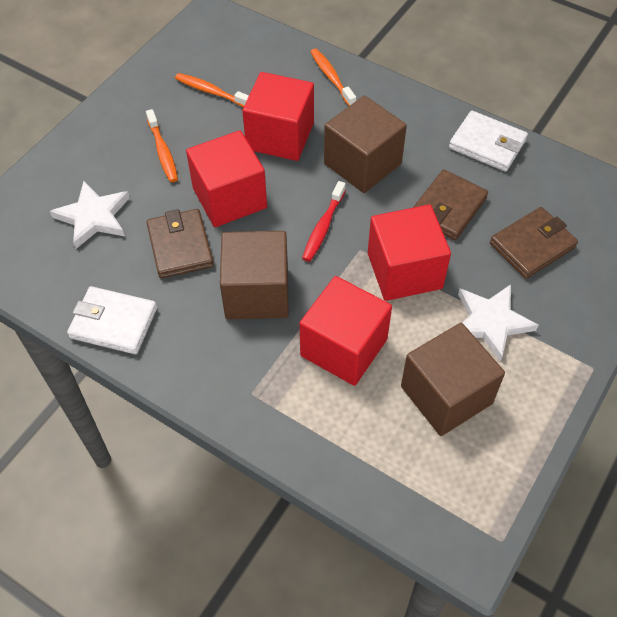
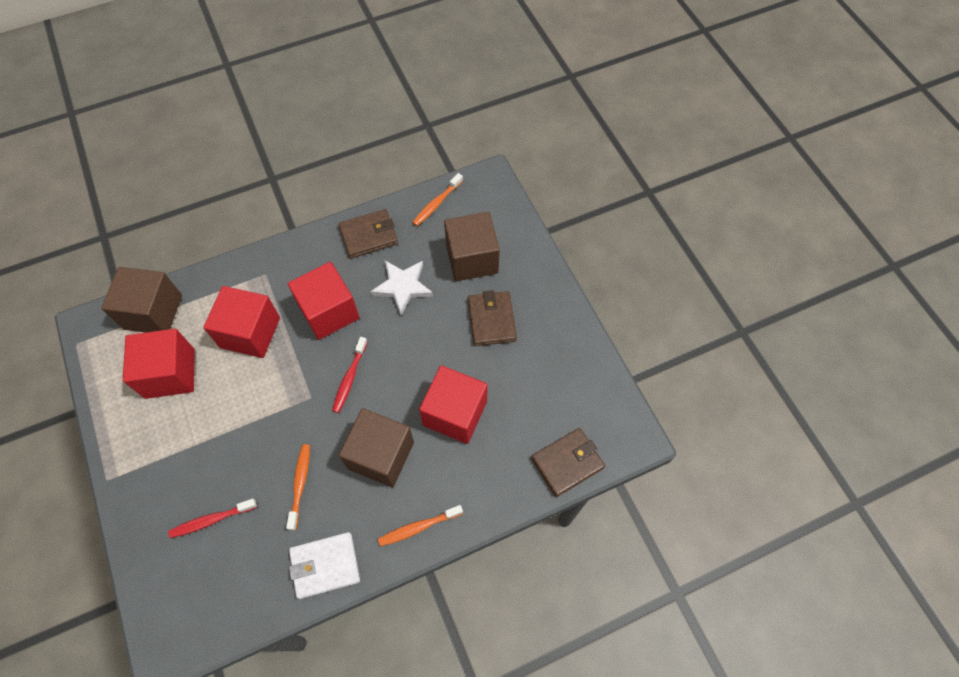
red toothbrush: [302,181,346,262] = 1 -> [168,499,257,538] [332,337,368,413] = 2
white star: [50,181,130,249] [458,284,538,362] = 2 -> [370,260,433,315] = 1
white wallet: [67,286,157,354] [449,111,528,172] = 2 -> [289,532,360,599] = 1

